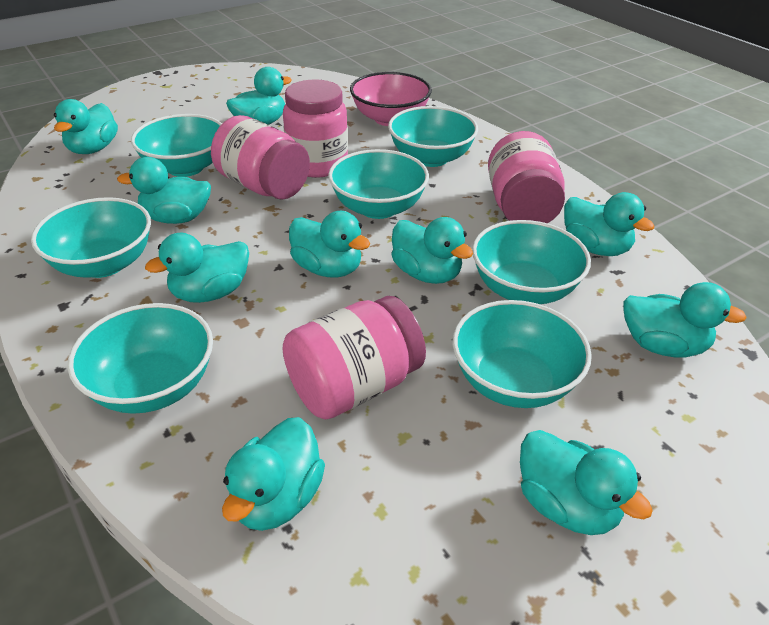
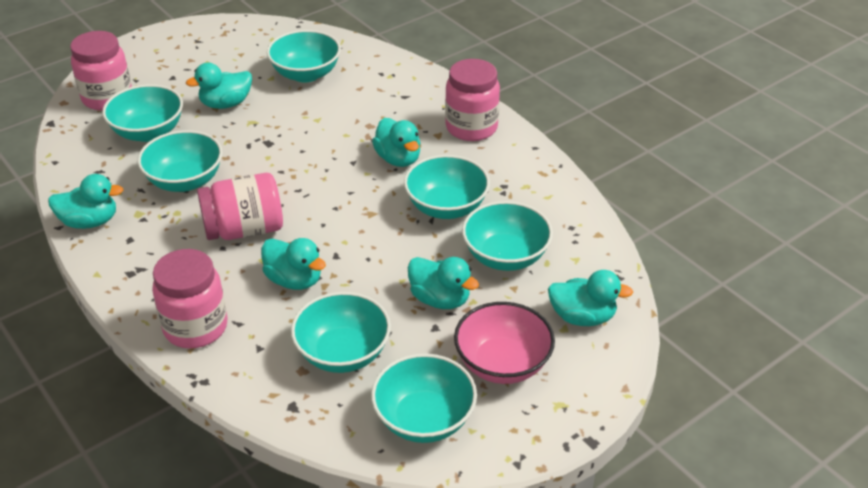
turquoise duck: [54,99,118,154] [117,157,211,224] [145,233,249,303] [222,417,325,531] [226,67,292,125] [289,211,370,278] [391,217,473,284] [520,430,653,535] [564,192,655,256] [623,282,747,357] = 10 -> [48,174,123,229] [186,63,252,109] [261,238,326,290] [372,118,421,167] [408,257,479,309] [548,270,633,326] = 6

